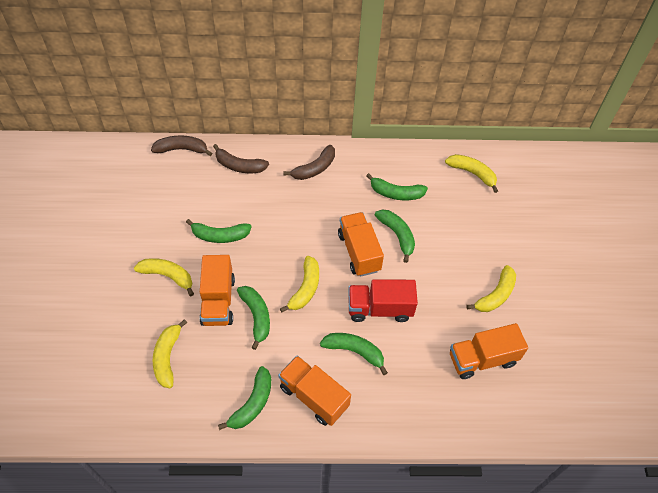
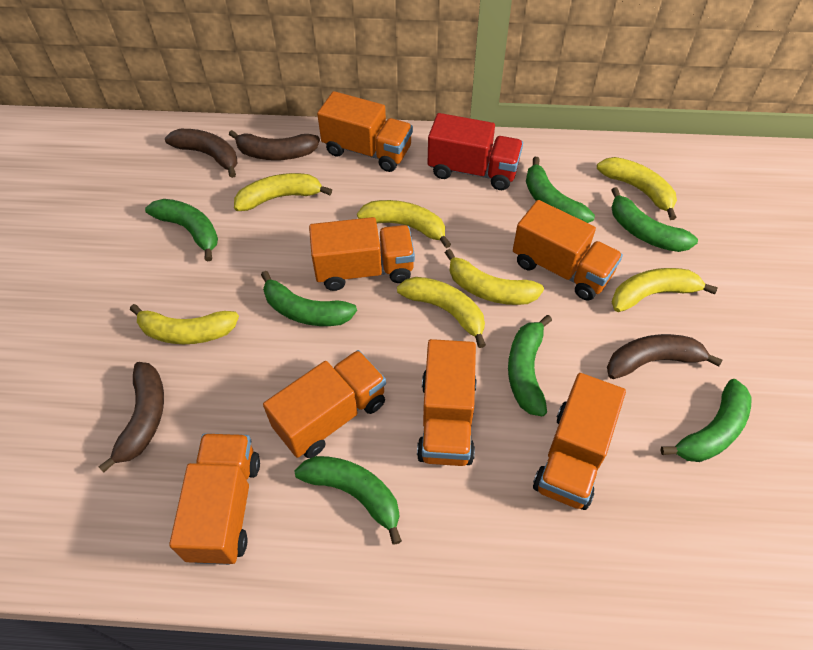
brown banana: [151,135,212,156] [213,144,269,173] [283,145,335,180] = 3 -> [98,362,164,473] [165,129,238,178] [229,130,320,160] [607,334,722,379] = 4
green banana: [186,219,252,243] [218,366,271,430] [237,286,270,350] [320,333,388,375] [366,173,428,200] [375,210,415,263] = 6 -> [145,199,218,262] [261,271,357,326] [295,456,402,545] [508,315,552,416] [526,157,595,223] [611,187,698,252] [661,379,752,462] = 7
orange truck: [200,255,235,326] [278,356,351,426] [338,212,384,277] [450,323,528,379] = 4 -> [169,433,260,565] [263,350,386,458] [309,217,415,291] [317,91,413,172] [417,339,476,466] [513,200,623,301] [533,373,626,510] = 7
yellow banana: [134,258,194,296] [153,319,187,388] [280,256,319,312] [445,154,498,193] [466,265,516,312] = 5 -> [130,304,239,344] [234,173,332,211] [357,200,451,248] [397,277,486,348] [445,249,544,305] [597,157,677,220] [612,268,718,312] = 7

